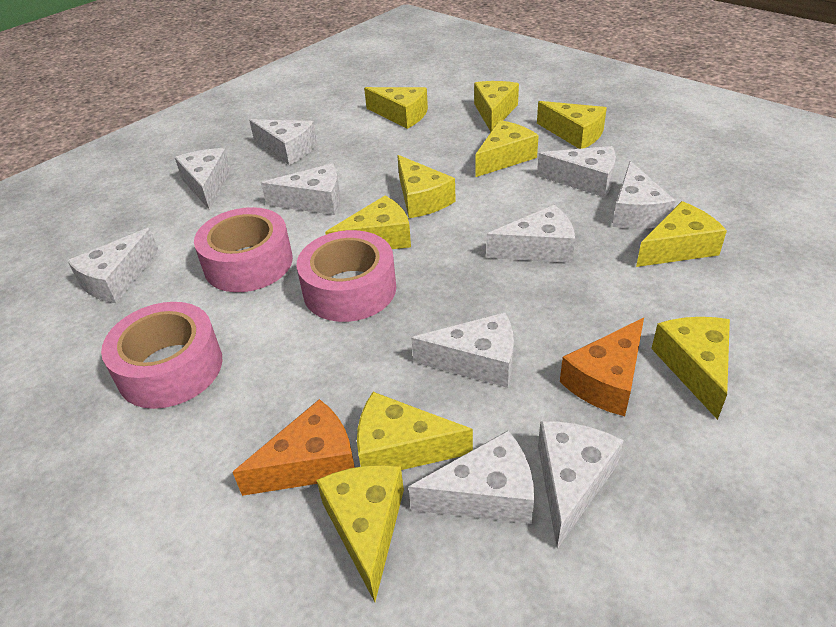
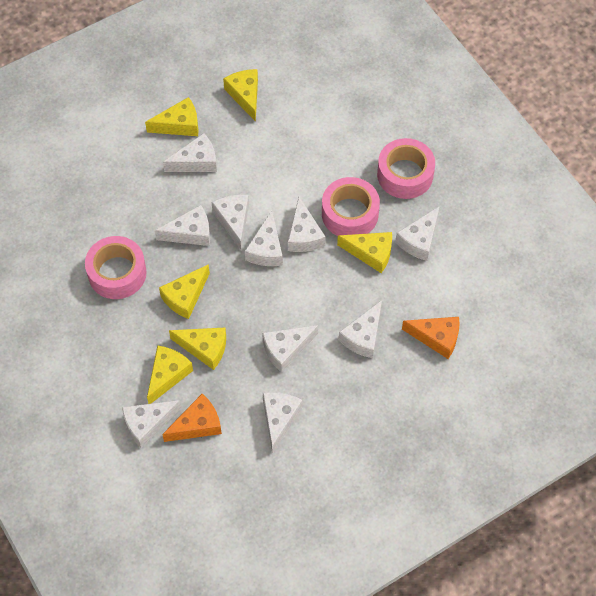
yellow cheese: [316,465,404,602] [325,196,411,249] [357,392,473,470] [364,87,428,129] [397,155,456,218] [474,81,519,132] [475,120,539,177] [537,101,607,149] [636,201,727,267] [651,317,730,420] = 10 -> [145,97,198,136] [147,345,193,404] [159,264,210,319] [169,328,226,370] [223,69,258,122] [337,232,392,273] = 6

